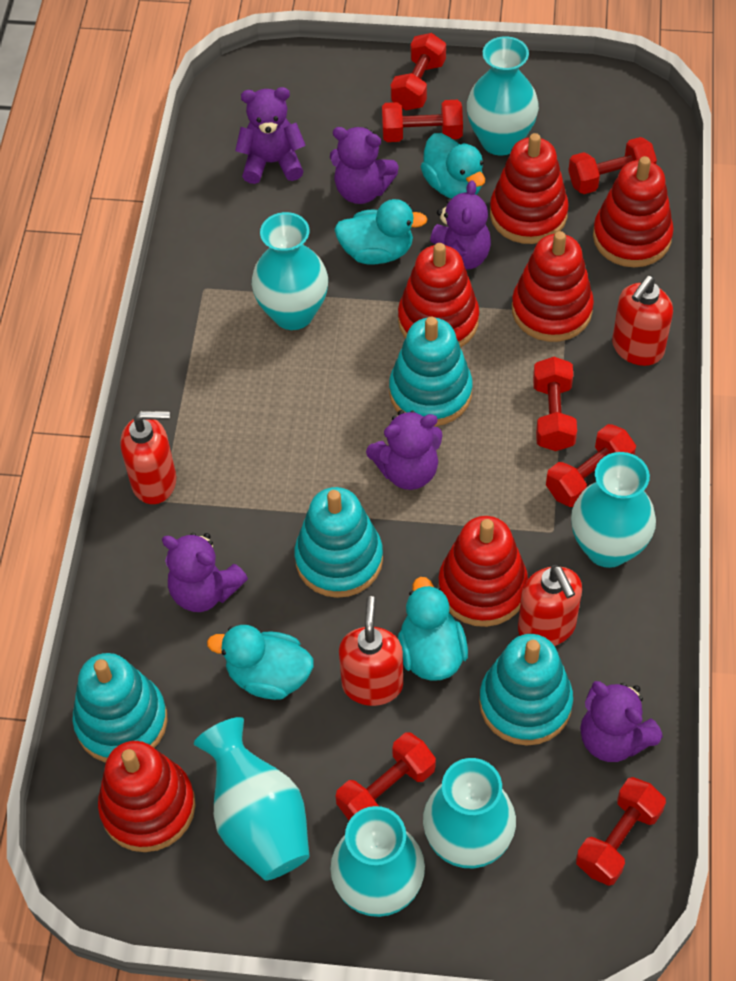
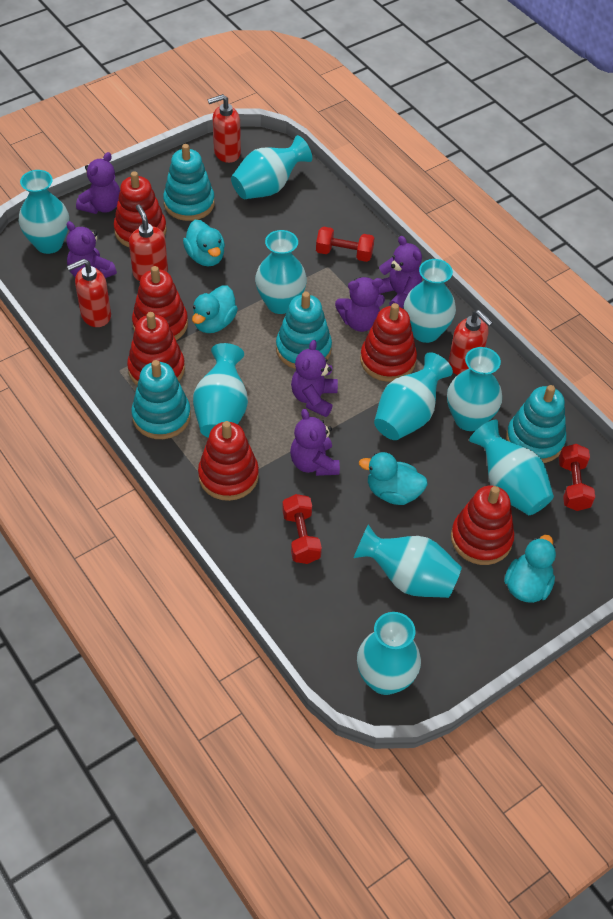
red dumbbell: [336,733,436,821] [382,100,463,142] [391,33,446,110] [533,357,577,451] [546,424,636,507] [568,137,657,194] [576,777,666,886] = 7 -> [282,494,322,564] [316,226,374,262] [559,444,595,511] = 3
turquoise vase: [194,717,310,881] [252,212,328,330] [330,806,425,917] [423,758,516,868] [467,36,539,156] [571,452,656,568] = 6 -> [19,170,69,254] [193,343,248,438] [231,135,312,199] [255,230,307,314] [354,524,462,598] [357,612,421,695] [374,352,453,440] [404,259,456,343] [447,347,502,431] [469,420,554,515] = 10

